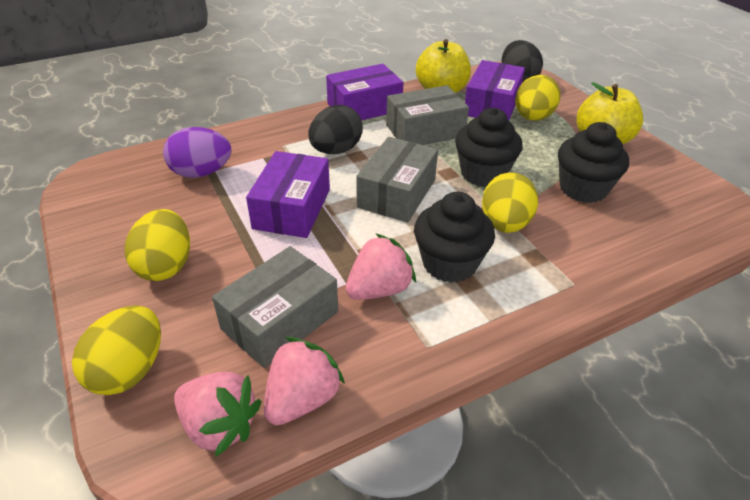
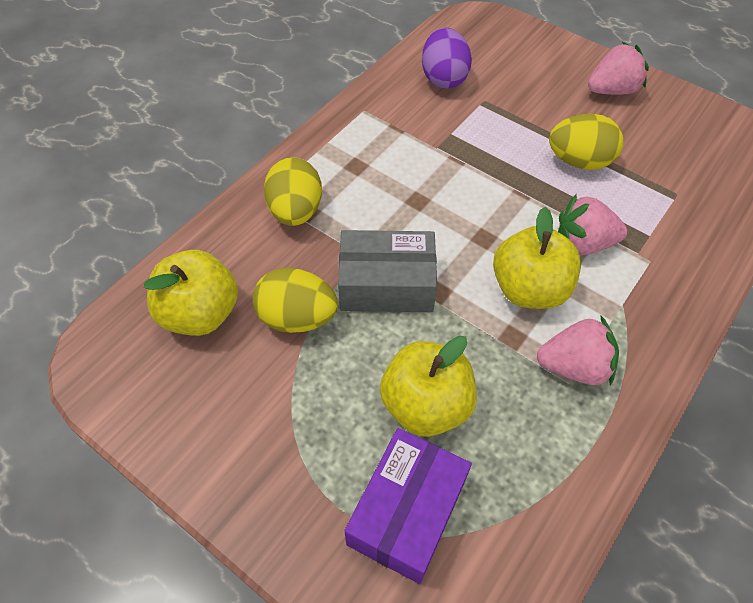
black cupcake: [414,192,495,283] [455,108,523,187] [558,122,629,203] = 3 -> none = 0
black egg: [309,105,363,154] [502,40,543,83] = 2 -> none = 0
grey box: [212,246,338,368] [356,137,438,222] [386,85,469,145] = 3 -> [338,230,437,312] = 1
purple box: [246,151,330,238] [326,64,403,120] [465,60,525,121] = 3 -> [344,428,472,584] = 1
yellow apple: [416,39,471,93] [577,82,643,144] = 2 -> [144,250,238,336] [380,336,477,437] [493,207,581,309] = 3
yellow egg: [72,306,161,395] [125,209,190,281] [482,173,538,233] [515,75,560,121] = 4 -> [252,268,338,333] [264,157,322,226] [549,114,624,170] = 3

